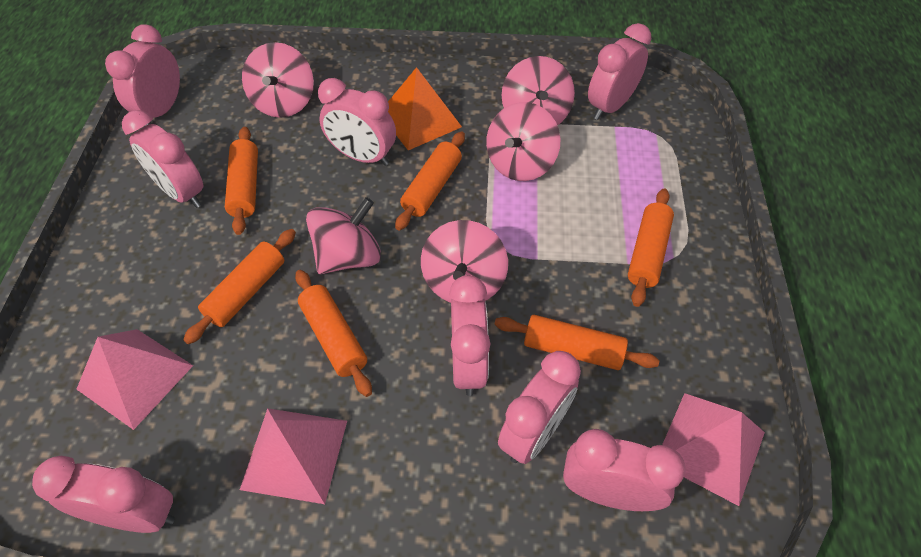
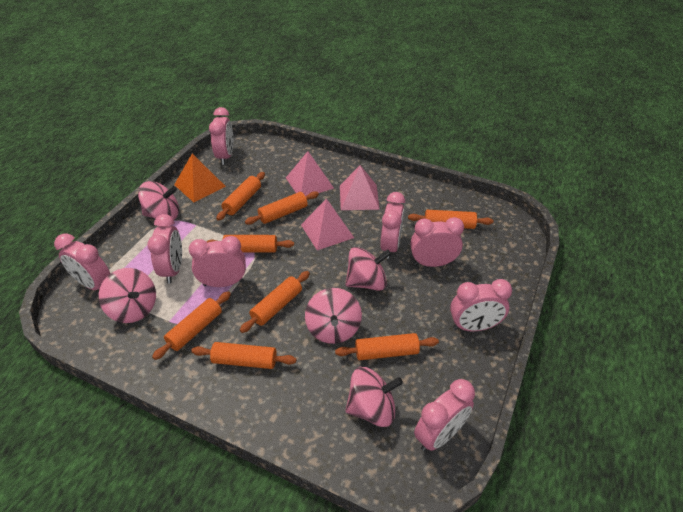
orange rolling pin: [183,229,296,344] [225,127,258,235] [295,270,372,397] [395,131,465,230] [494,315,659,370] [628,189,674,307] = 6 -> [152,291,231,360] [191,342,296,369] [206,235,294,253] [216,172,265,221] [240,271,310,333] [245,191,319,225] [335,333,439,360] [408,210,493,229] = 8

